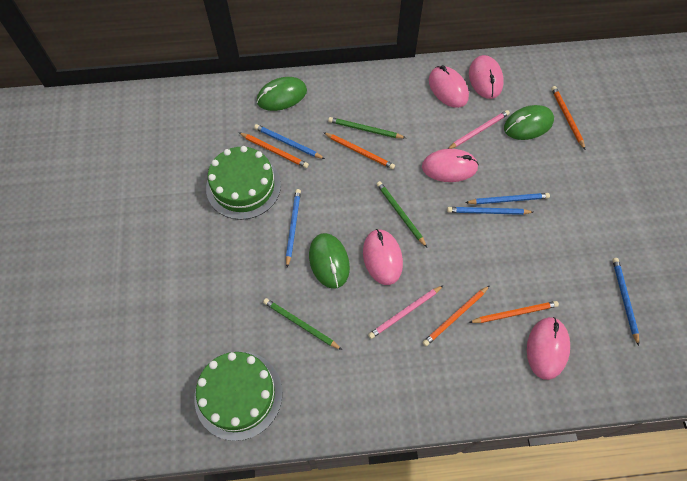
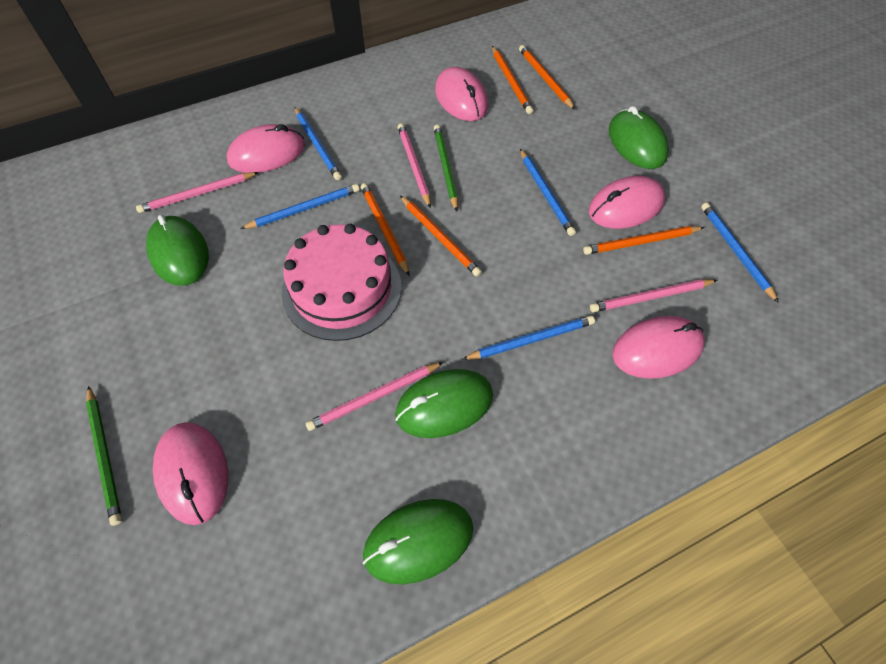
green cake: [194,352,282,441] [206,146,281,220] = 2 -> none = 0
green mouse: [257,77,307,111] [309,233,350,289] [504,105,554,140] = 3 -> [146,215,209,286] [363,499,473,584] [395,369,493,438] [609,106,669,169] = 4
green pencil: [263,298,342,350] [328,117,406,138] [377,181,427,247] = 3 -> [86,386,122,526] [434,125,458,212] = 2
pink cake: none = 0 -> [282,224,402,341] = 1
pink pencil: [368,285,444,339] [447,110,510,149] = 2 -> [136,172,259,213] [306,362,444,431] [397,123,431,208] [590,279,717,312] = 4

